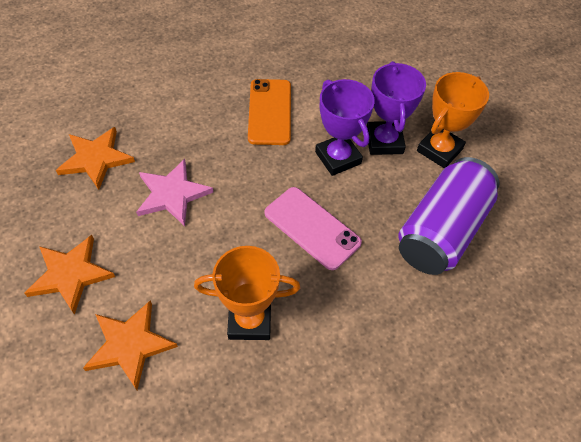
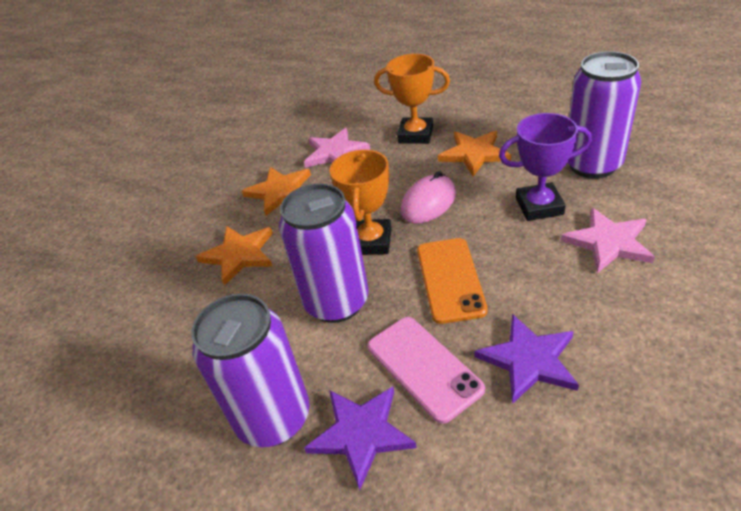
pink mouse: none = 0 -> [401,171,456,223] = 1
pink star: [136,159,213,226] = 1 -> [304,128,370,168] [561,208,655,273] = 2
purple can: [399,157,500,275] = 1 -> [191,294,310,447] [279,183,368,323] [567,51,641,179] = 3
purple star: none = 0 -> [304,387,417,490] [474,314,579,404] = 2
purple trophy: [315,79,375,176] [367,61,426,155] = 2 -> [499,113,592,221] = 1

